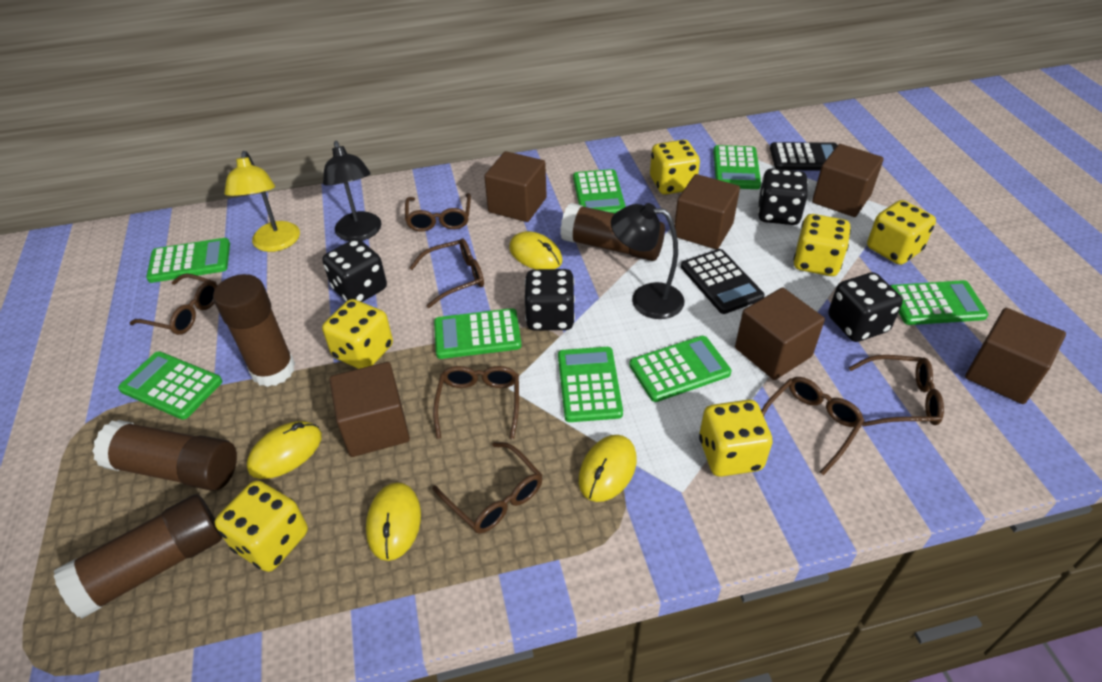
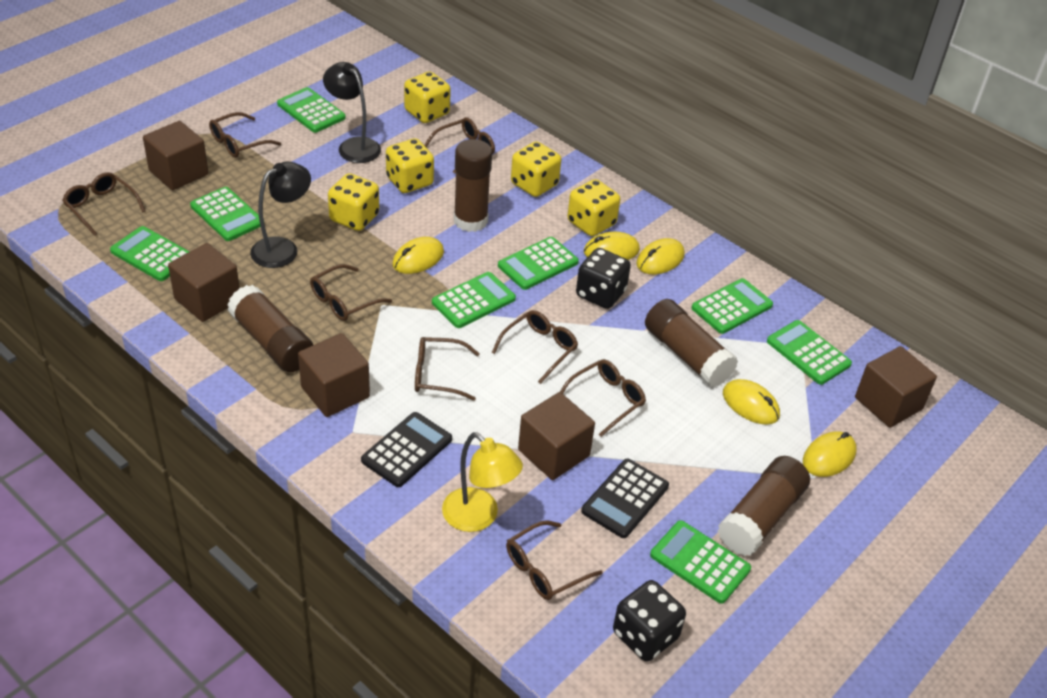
black dice: [322,239,387,302] [525,269,575,331] [758,169,808,225] [828,272,903,342] = 4 -> [576,248,631,309] [613,580,686,661] = 2
brown cube: [329,362,410,457] [484,151,547,222] [674,174,740,249] [735,287,825,380] [812,144,884,217] [965,308,1066,404] = 6 -> [143,121,209,190] [168,243,240,322] [298,333,370,417] [518,392,595,480] [855,346,937,428] = 5
brown glasses: [129,273,218,335] [405,193,471,231] [409,238,484,308] [432,442,542,534] [433,366,519,439] [761,377,864,476] [849,355,944,427] = 7 -> [62,172,145,236] [209,112,281,158] [310,264,392,321] [415,337,480,401] [424,117,495,174] [492,310,578,384] [506,520,603,600] [560,359,646,437] = 8
yellow dice: [215,480,308,572] [322,299,393,369] [650,140,700,195] [699,400,773,477] [793,214,851,276] [867,200,936,265] = 6 -> [328,173,379,231] [386,138,434,193] [404,71,451,123] [511,141,561,197] [568,179,620,236] = 5
yellow mouse: [247,421,322,479] [366,483,421,561] [509,231,563,269] [579,435,637,502] = 4 -> [392,237,444,274] [584,232,640,260] [636,238,685,274] [723,379,780,425] [803,431,857,477] = 5

